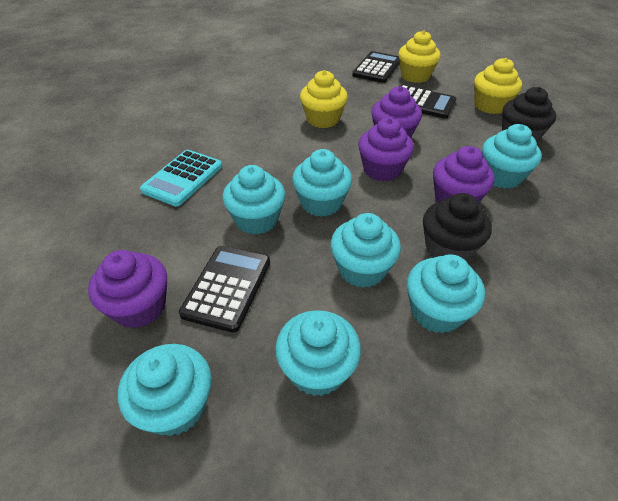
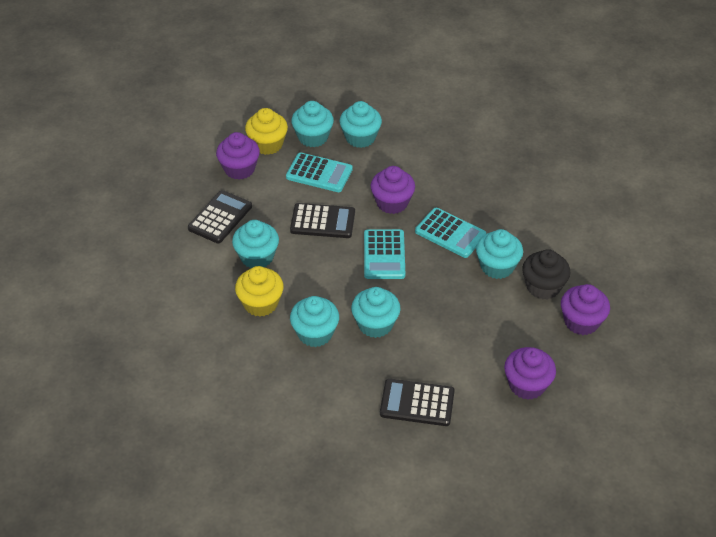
black cupcake: [423,193,492,262] [502,87,556,142] = 2 -> [522,249,571,300] = 1
turquoise calculator: [140,150,222,206] = 1 -> [286,152,353,192] [364,229,405,279] [415,208,486,258] = 3
turquoise cupcake: [118,344,212,436] [222,165,285,235] [275,310,361,396] [292,149,352,217] [330,213,401,288] [407,254,485,333] [482,124,542,189] = 7 -> [232,220,279,268] [290,296,339,347] [291,101,334,147] [340,101,382,148] [351,287,400,338] [476,229,523,279] = 6
yellow cupcake: [300,70,348,128] [399,30,441,83] [474,58,522,114] = 3 -> [235,266,284,317] [245,108,288,155] = 2

